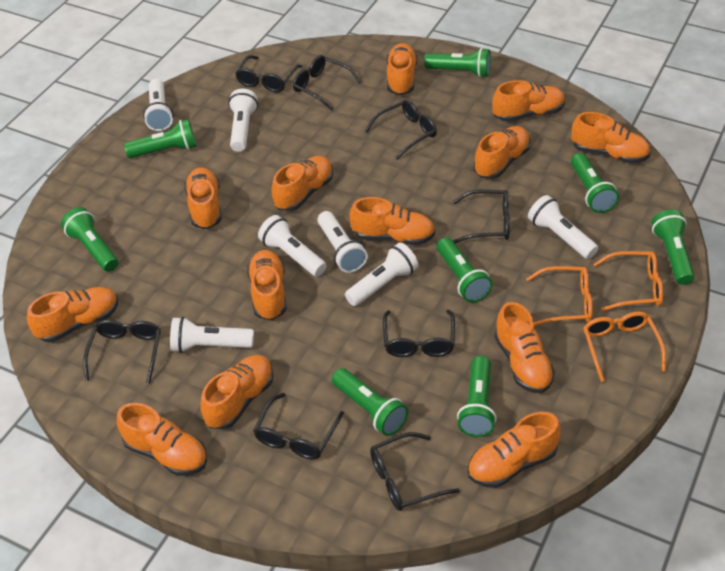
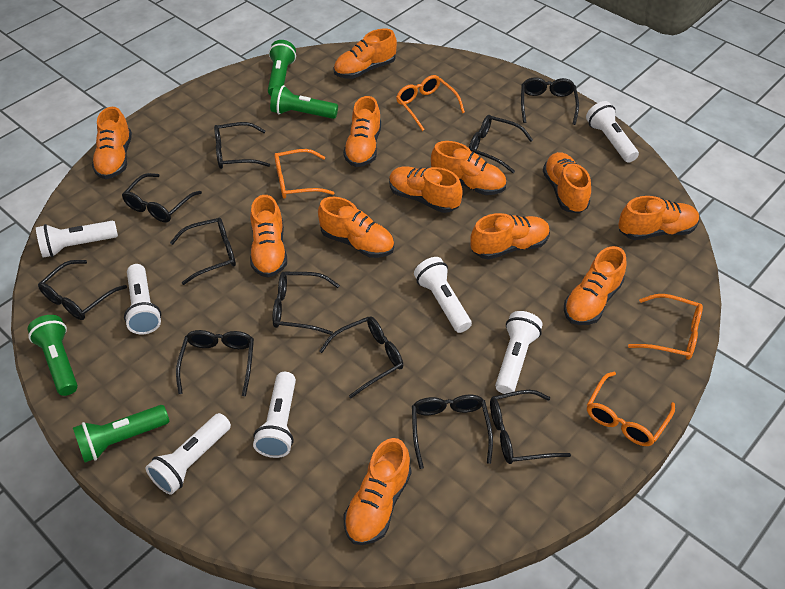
black glasses: [83,319,161,384] [235,55,302,92] [253,393,344,460] [293,55,361,110] [365,100,437,160] [370,432,460,511] [383,310,455,357] [453,190,510,243] = 8 -> [38,260,127,320] [122,173,202,222] [170,218,236,285] [176,330,254,396] [214,122,270,169] [272,272,340,335] [319,316,403,398] [412,395,493,469] [469,115,533,173] [490,390,571,464] [521,77,579,125] = 11
green flashlight: [61,207,118,272] [124,119,196,158] [332,368,408,436] [424,48,491,77] [437,237,493,302] [457,356,497,437] [571,153,619,213] [651,210,695,285] = 8 -> [28,315,78,396] [73,405,169,463] [268,40,296,96] [270,85,338,119] = 4
orange glasses: [526,266,593,326] [583,312,666,382] [593,251,663,311] = 3 -> [274,149,334,199] [396,75,465,131] [587,372,675,446] [628,294,703,360] = 4
orange shoe: [27,287,118,342] [117,403,207,476] [185,167,222,229] [200,355,274,429] [247,250,287,321] [271,156,333,211] [349,197,435,245] [387,43,417,95] [467,412,561,488] [474,126,530,179] [492,80,565,122] [494,302,555,393] [572,112,650,164] = 13 -> [92,107,132,179] [250,195,287,278] [318,197,394,258] [333,29,397,79] [343,96,381,167] [344,438,411,545] [389,166,463,213] [431,141,506,195] [470,213,550,260] [543,152,591,214] [564,246,627,325] [618,196,699,240] = 12

